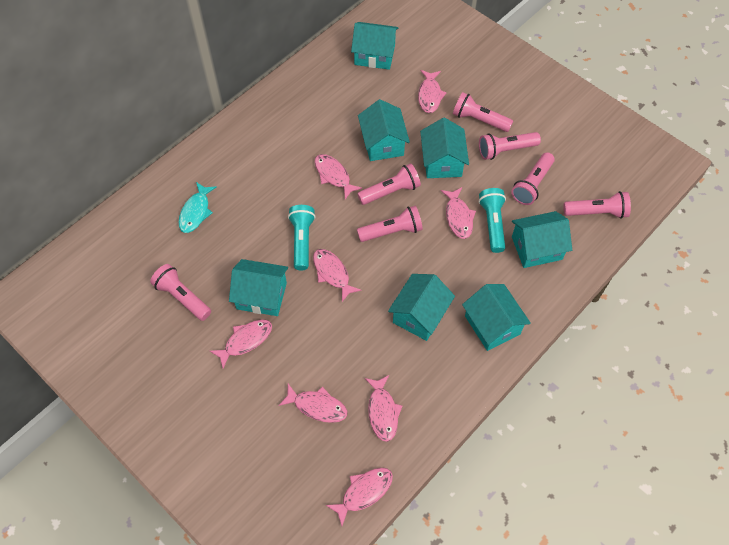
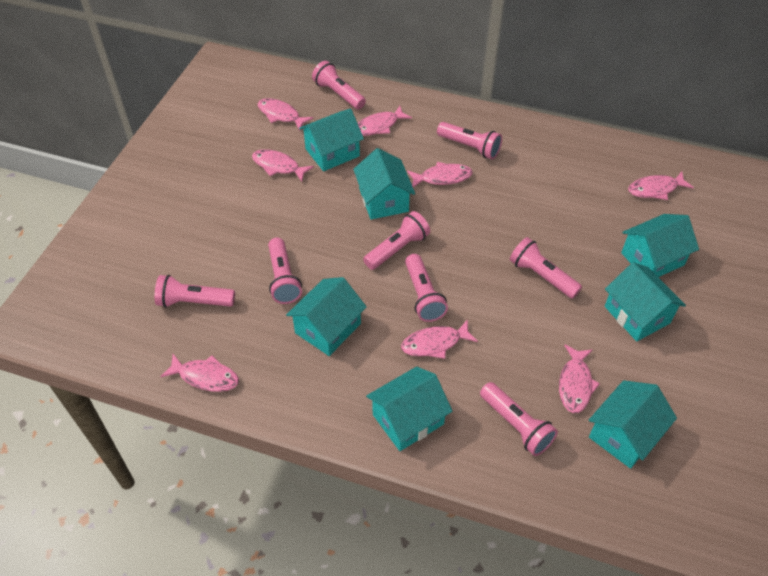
pink flashlight: [150,264,211,321] [357,163,421,205] [357,206,423,242] [453,92,513,132] [479,132,541,160] [511,152,555,205] [563,191,631,219] = 7 -> [155,275,235,308] [268,238,302,304] [312,61,366,109] [363,211,430,270] [405,254,448,322] [437,122,502,159] [480,382,558,456] [510,237,582,299] = 8
turquoise fish: [179,182,217,233] = 1 -> none = 0
turquoise flashlight: [288,205,316,270] [479,188,506,253] = 2 -> none = 0

